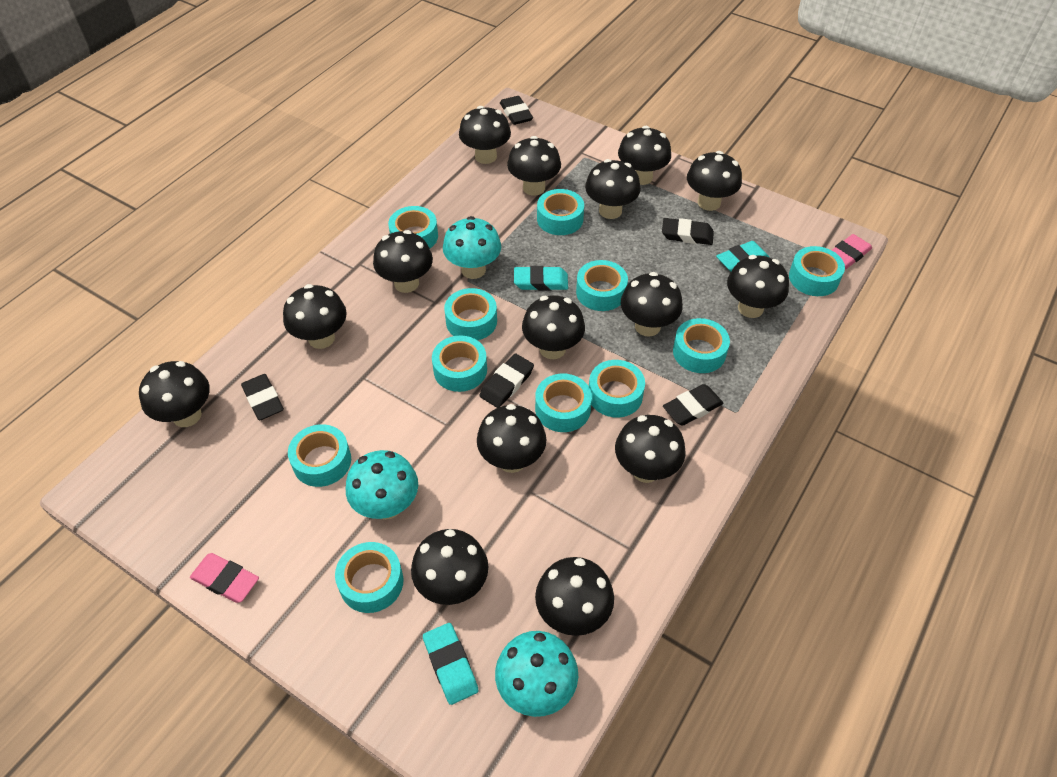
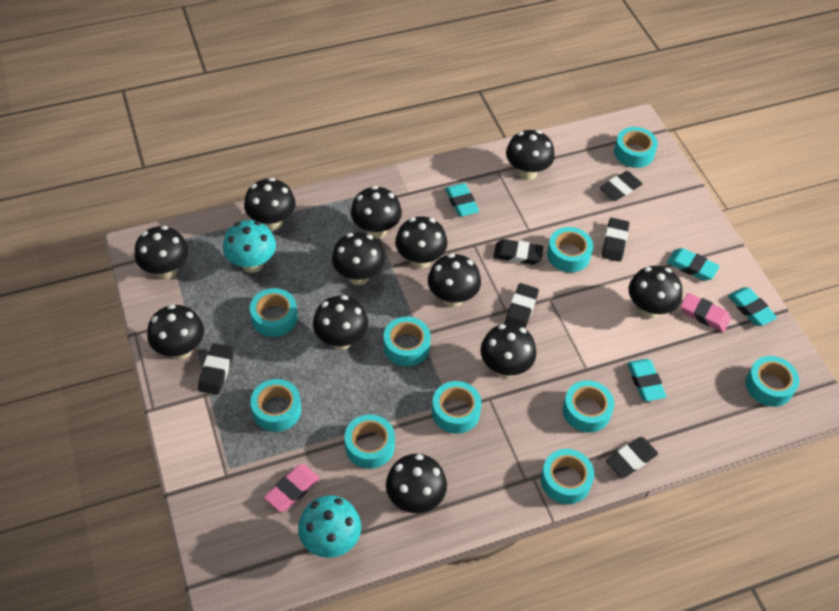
black eraser: [241,374,284,420] [479,353,534,408] [500,96,533,125] [662,218,714,245] [663,384,724,426] = 5 -> [198,343,234,395] [493,239,543,265] [505,283,539,329] [599,171,642,201] [602,218,629,262] [606,437,658,478] = 6
black mushroom: [139,361,210,427] [283,284,347,349] [373,230,433,293] [411,529,488,605] [459,106,511,164] [477,404,546,473] [507,136,561,196] [522,295,585,359] [535,557,614,636] [585,159,641,219] [615,415,686,483] [618,126,671,185] [621,272,683,337] [687,151,742,211] [727,255,789,318] = 15 -> [135,226,188,279] [147,304,204,360] [244,178,295,231] [313,295,368,350] [332,232,385,285] [351,186,402,239] [386,454,447,513] [395,216,447,269] [428,253,481,307] [480,324,536,378] [506,130,555,180] [629,266,682,319] = 12
turquoise eraser: [423,623,478,705] [514,266,568,291] [716,241,769,272] = 3 -> [445,183,479,217] [627,359,666,401] [667,248,720,281] [728,287,777,326] = 4
turquoise mushroom: [346,450,418,520] [443,216,501,279] [495,631,578,717] = 3 -> [223,220,276,273] [298,495,361,558] = 2
turquoise tape: [288,424,351,487] [335,542,403,613] [388,206,438,248] [432,335,487,392] [444,288,497,340] [535,374,592,432] [537,189,584,235] [576,260,628,311] [589,360,645,418] [673,318,730,373] [789,246,845,296] = 11 -> [250,288,298,337] [250,379,301,432] [345,414,395,469] [384,317,431,366] [432,381,482,434] [541,449,594,504] [547,227,593,272] [563,380,614,433] [614,127,658,168] [746,356,799,407] = 10

